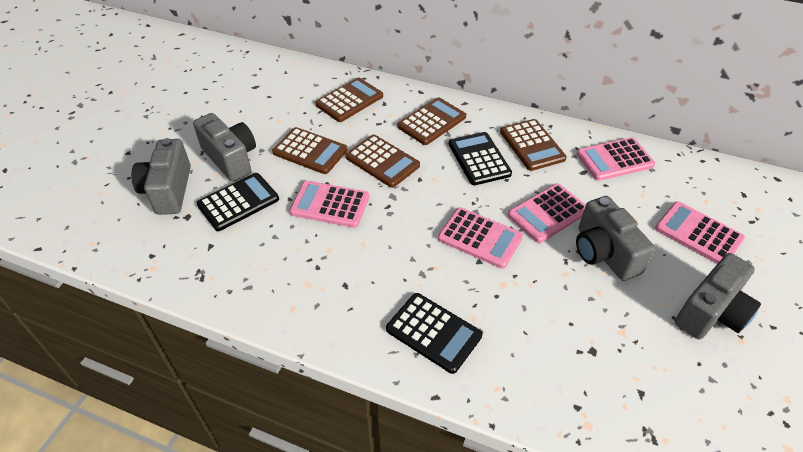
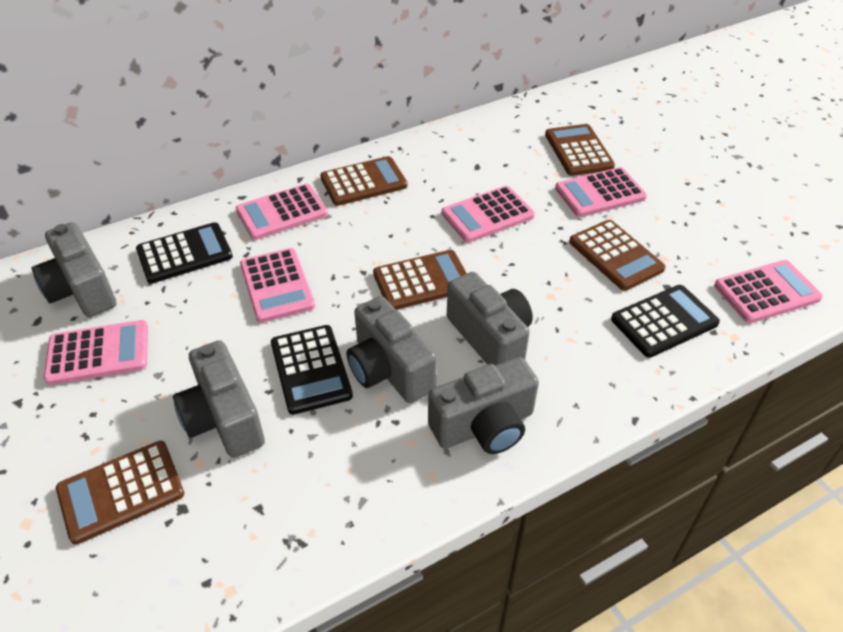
grey camera: [131,138,191,215] [193,113,256,182] [576,196,655,281] [675,253,761,340] = 4 -> [32,222,116,317] [173,340,265,458] [347,296,437,403] [428,357,539,454] [447,272,533,365] = 5
pink calculator: [290,181,369,228] [438,207,523,269] [508,184,586,243] [577,137,655,181] [655,201,745,264] = 5 -> [44,320,148,385] [236,184,328,240] [240,248,315,323] [442,186,535,243] [555,167,647,217] [714,260,823,323] = 6

